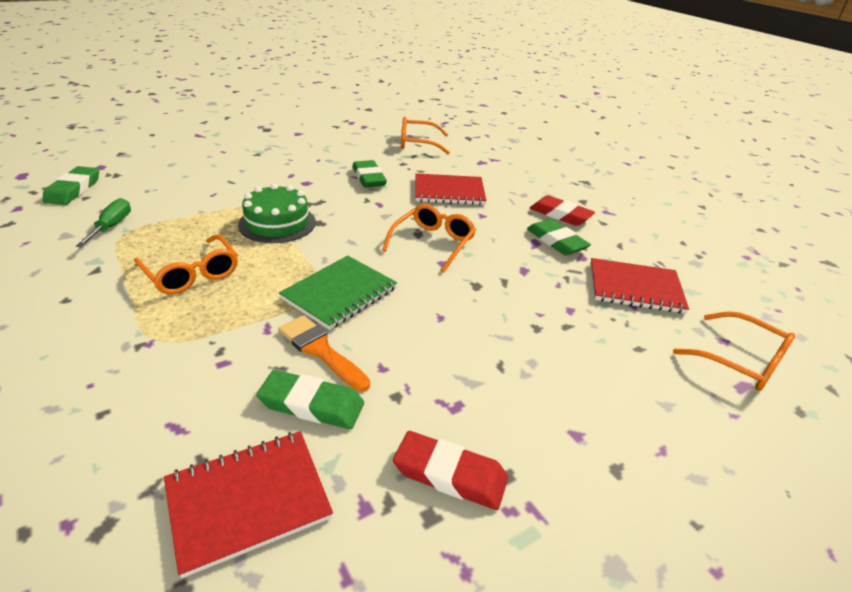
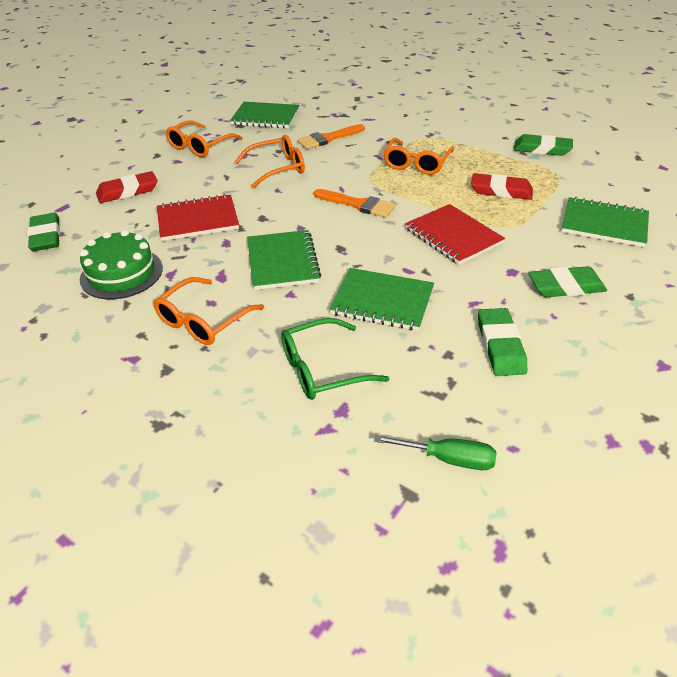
green glasses: none = 0 -> [281,318,389,400] = 1
green notebook: [279,256,397,330] = 1 -> [230,102,300,129] [247,230,321,290] [329,268,434,331] [561,197,649,247] = 4
orange brush: [278,315,370,391] = 1 -> [297,124,365,149] [314,189,396,217] = 2
red notebook: [164,431,333,578] [415,173,487,205] [590,258,689,314] = 3 -> [157,194,239,241] [405,204,505,265] = 2

